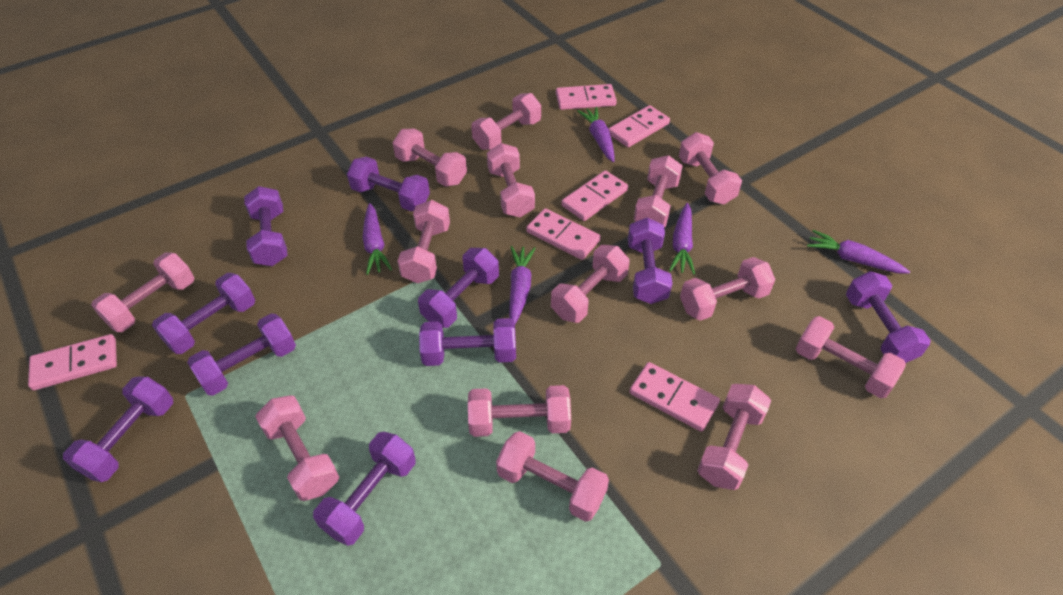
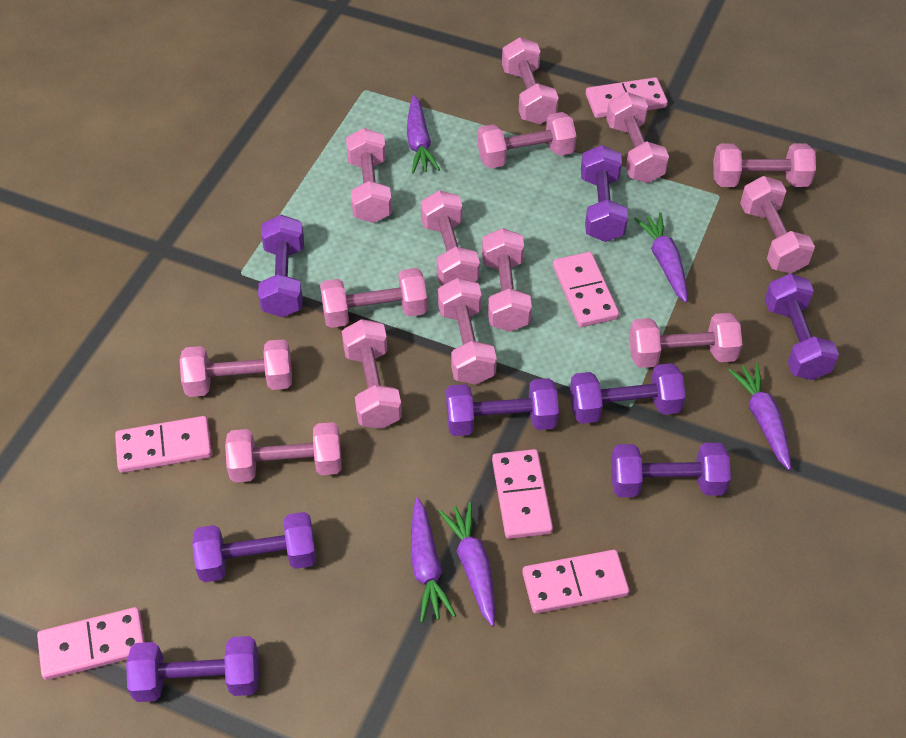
purple dumbbell: [63,376,173,482] [152,273,255,354] [187,313,296,396] [244,186,288,266] [313,432,415,546] [347,157,430,211] [418,248,499,328] [419,318,516,366] [628,217,673,304] [846,271,931,363] = 10 -> [126,636,259,702] [192,512,316,582] [258,215,304,317] [446,378,559,436] [570,363,686,424] [581,145,628,242] [611,443,731,497] [764,274,839,380] = 8

